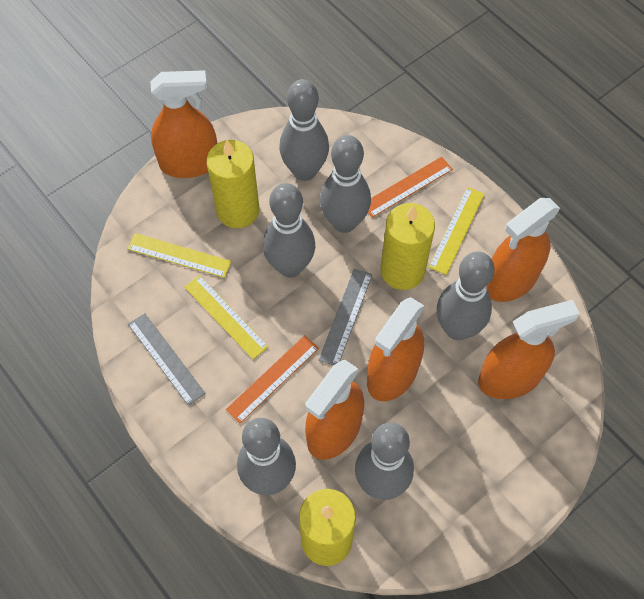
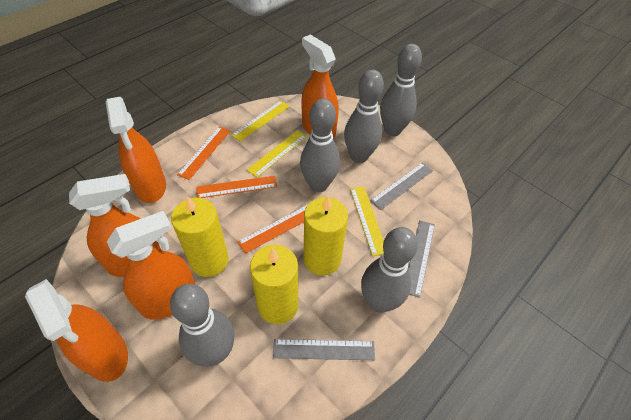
grey bowling pin: [237,418,296,495] [263,183,315,277] [279,79,329,181] [320,135,371,233] [355,422,414,500] [437,252,495,340] = 6 -> [170,284,235,367] [300,99,340,192] [344,70,384,163] [361,227,418,313] [380,44,422,136] = 5
grey ruler: [128,313,206,406] [319,269,372,366] = 2 -> [273,339,375,360] [370,162,433,210] [408,220,435,298] = 3
orange ruler: [226,335,319,423] [368,157,453,218] = 2 -> [177,126,230,180] [196,176,277,198] [237,205,307,254] = 3

